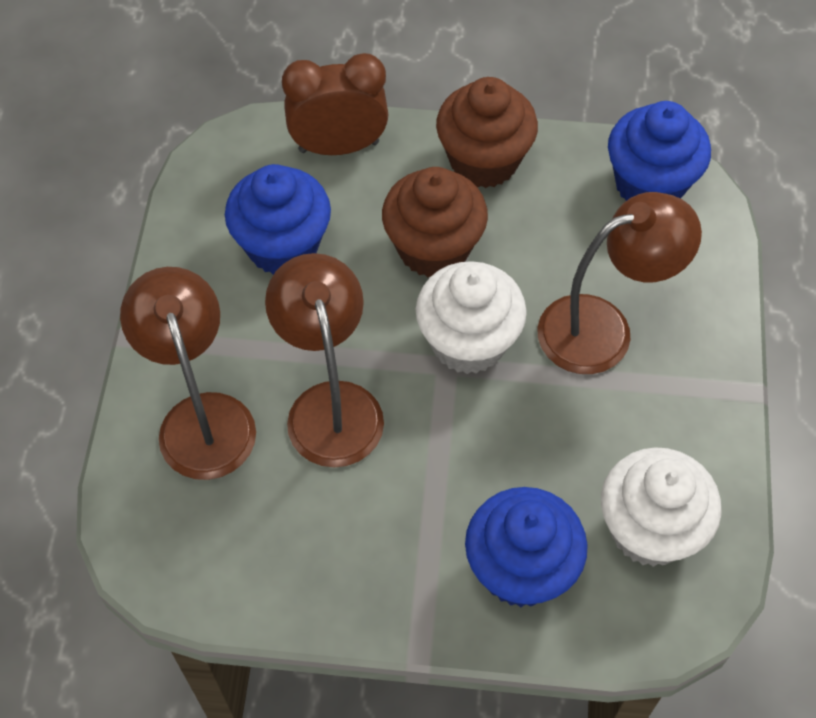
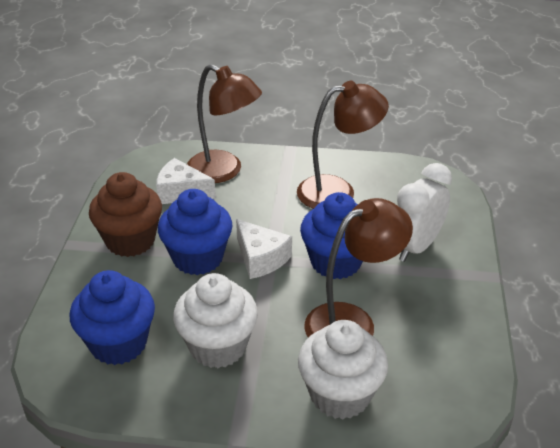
brown clock: [282,53,389,155] = 1 -> none = 0
brown cupcake: [382,167,488,277] [436,77,538,188] = 2 -> [89,172,162,257] = 1
white cheese: none = 0 -> [156,158,216,204] [236,219,292,279] = 2
white clock: none = 0 -> [397,163,452,262] = 1

